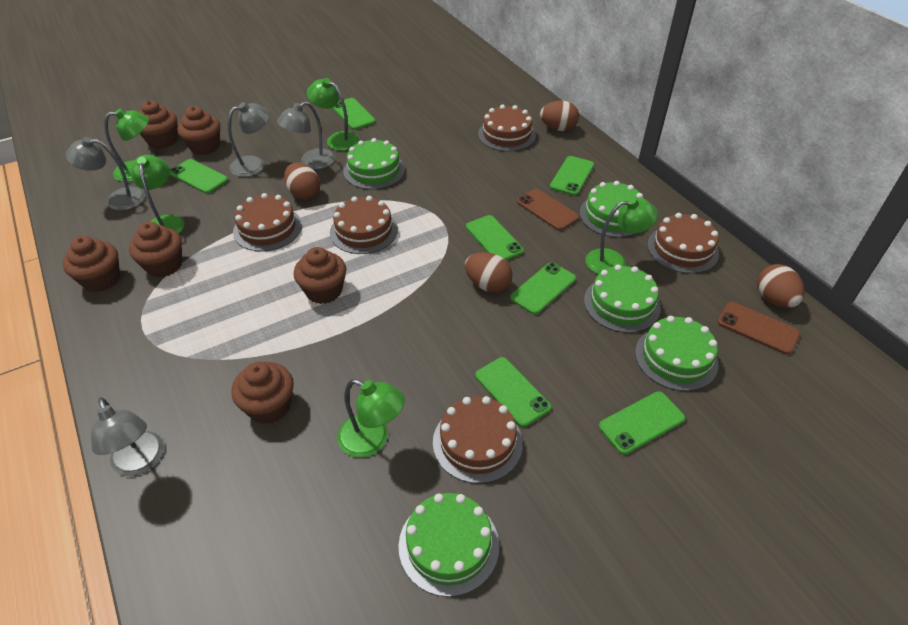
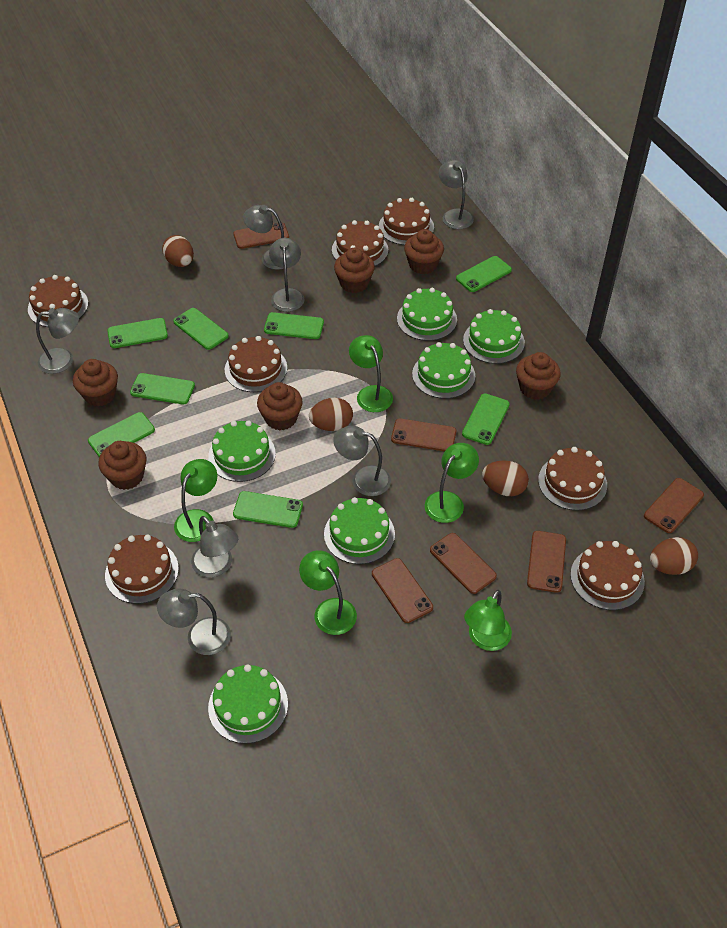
brown cake: [233,193,302,252] [330,196,398,254] [433,396,523,484] [478,105,536,152] [647,213,719,274] = 5 -> [28,275,88,327] [105,534,179,604] [225,336,287,392] [332,220,388,266] [379,198,434,245] [538,447,607,511] [570,541,645,610] = 7
brown phone: [517,189,579,231] [717,302,800,355] = 2 -> [233,222,289,249] [372,558,433,623] [391,418,456,451] [430,533,497,594] [527,531,566,593] [644,478,704,533] = 6
green cake: [343,138,405,190] [399,493,499,597] [580,181,644,237] [584,265,661,333] [635,316,718,391] = 5 -> [208,420,276,482] [208,664,288,744] [324,497,395,564] [397,288,457,341] [412,342,475,399] [463,309,525,364] = 6
green phone: [170,159,228,194] [332,98,376,130] [466,215,524,261] [475,357,552,427] [510,262,576,315] [550,156,594,196] [599,391,685,455] = 7 -> [88,412,155,457] [107,318,168,348] [130,373,195,404] [173,308,229,350] [233,491,303,528] [264,312,324,339] [456,256,512,292] [462,393,510,445] = 8
grey lamp: [65,137,145,210] [91,398,164,476] [228,102,270,177] [277,101,335,169] = 4 -> [36,308,79,374] [157,589,231,655] [191,516,238,577] [243,205,284,270] [269,238,305,312] [333,426,391,496] [439,160,474,229] = 7

